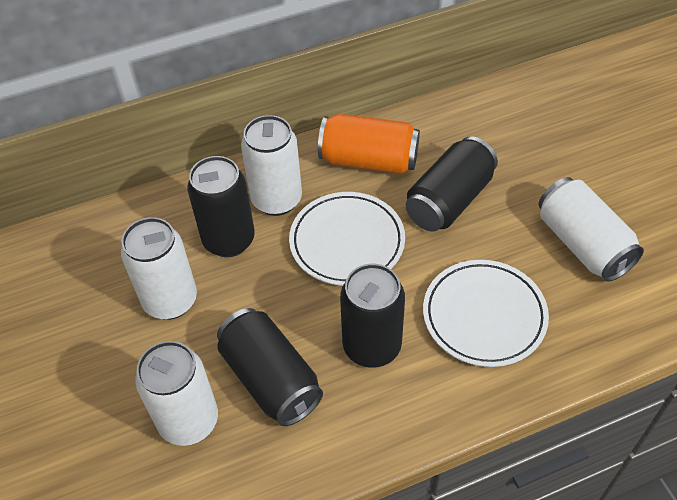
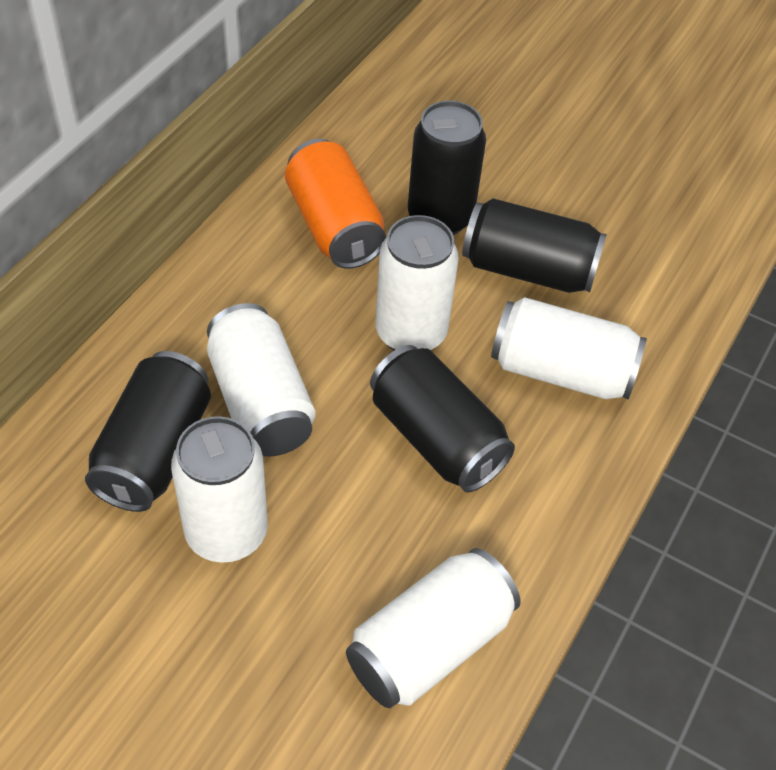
white can: [121,217,197,320] [135,341,218,446] [241,115,302,216] [539,177,644,282] = 4 -> [171,416,268,563] [207,303,315,456] [346,548,520,708] [375,215,458,350] [491,297,647,399] = 5
white plate: [289,192,405,286] [423,260,549,367] = 2 -> none = 0

